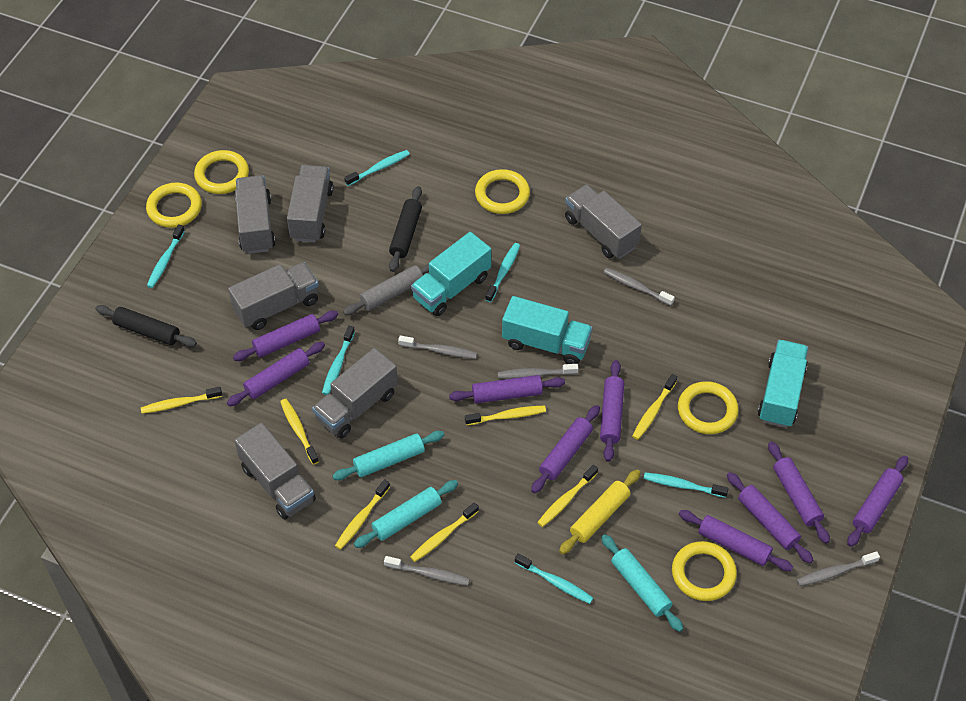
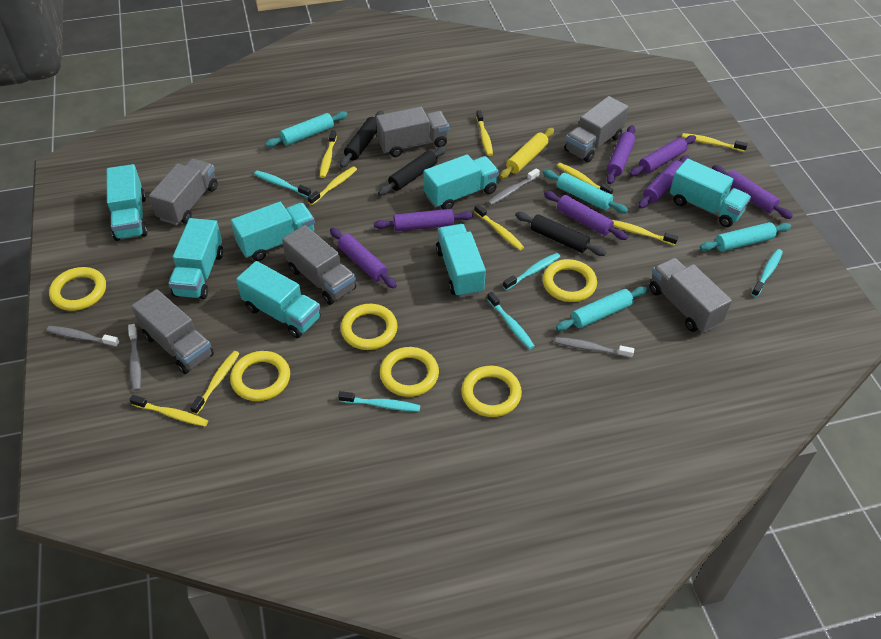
black rolling pin: [95,305,197,347] [389,186,422,272] = 2 -> [340,111,384,168] [378,146,447,196] [515,212,606,256] = 3
grey rolling pin: [343,263,429,315] = 1 -> none = 0
grey toothbrush: [384,556,470,585] [398,335,477,359] [498,364,578,379] [603,268,675,306] [797,551,880,586] = 5 -> [46,326,120,347] [128,324,141,391] [488,168,540,205] [555,337,634,358] = 4
purple rolling pin: [227,342,325,406] [233,311,338,361] [449,375,565,403] [531,405,600,493] [600,360,624,462] [679,510,793,571] [727,472,813,564] [768,441,830,544] [847,455,908,547] = 9 -> [330,228,397,289] [374,209,473,231] [544,191,628,240] [606,125,635,184] [629,135,696,176] [638,155,689,209] [712,165,793,219] = 7
turquoise rolling pin: [332,431,444,480] [354,480,458,548] [601,534,683,632] = 3 -> [265,111,348,147] [543,170,628,214] [556,286,647,331] [700,222,791,251] = 4
turquoise toothbrush: [147,224,185,288] [322,326,355,395] [344,150,410,186] [485,243,520,302] [515,553,593,604] [644,473,729,498] = 6 -> [254,171,311,197] [338,391,420,411] [487,292,535,349] [503,253,560,290] [751,249,783,297] = 5
turquoise truck: [411,232,491,316] [502,296,593,364] [758,340,808,428] = 3 -> [107,164,148,241] [168,218,223,299] [231,202,315,261] [236,261,321,338] [424,154,499,209] [436,224,486,298] [670,159,751,227] = 7
yellow ring: [146,183,202,228] [194,150,249,194] [475,169,530,214] [672,541,737,601] [678,381,739,434] = 5 -> [49,267,106,311] [230,351,290,401] [340,304,398,350] [380,347,439,397] [461,366,522,417] [543,259,597,302] = 6
yellow toothbrush: [141,387,222,414] [280,399,319,465] [335,479,390,550] [410,502,479,562] [465,406,546,425] [537,465,598,527] [632,374,677,440] = 7 -> [129,395,208,426] [190,351,240,414] [308,166,357,205] [320,130,337,178] [474,204,524,250] [476,110,493,156] [557,163,613,195] [613,220,678,245] [682,133,748,152] = 9

